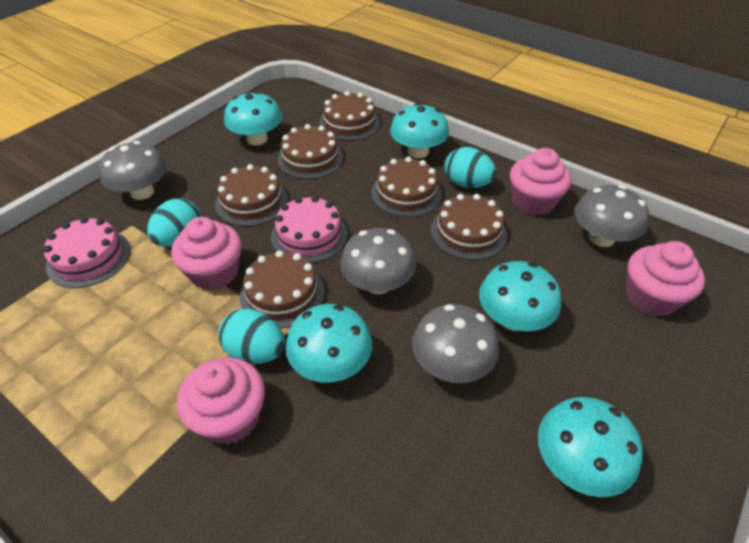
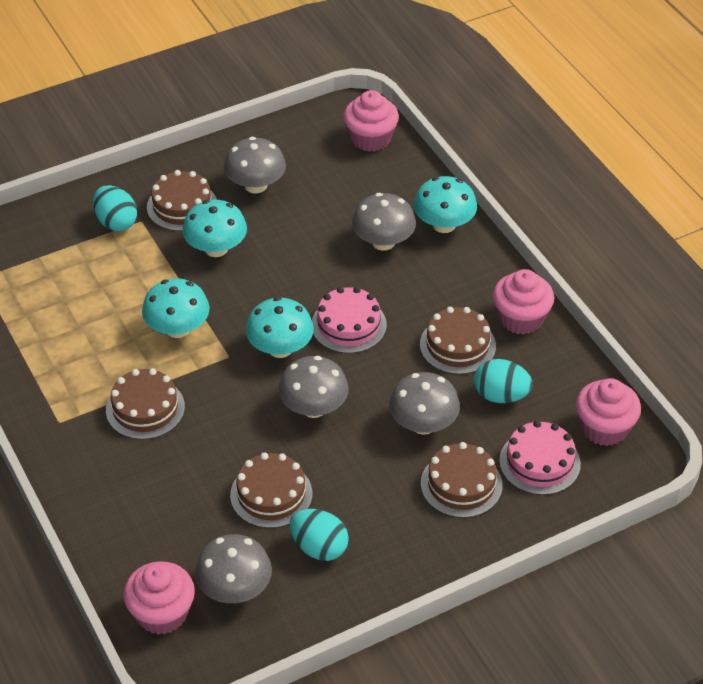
brown cake: [215,164,288,226] [240,250,325,328] [277,124,343,179] [319,91,380,141] [371,156,442,217] [431,194,507,260] = 6 -> [106,368,185,440] [147,170,217,231] [230,452,313,528] [420,307,496,374] [421,442,502,518] = 5
grey mushroom: [99,141,167,200] [340,228,416,294] [412,304,499,383] [575,185,649,247] = 4 -> [195,534,272,603] [224,137,286,193] [278,356,349,418] [352,193,416,251] [389,372,460,435] = 5
turquoise mushroom: [224,91,282,145] [286,304,372,383] [390,103,449,158] [479,261,561,331] [538,397,643,497] = 5 -> [142,278,210,338] [182,200,247,257] [246,297,314,358] [414,176,477,233] = 4

